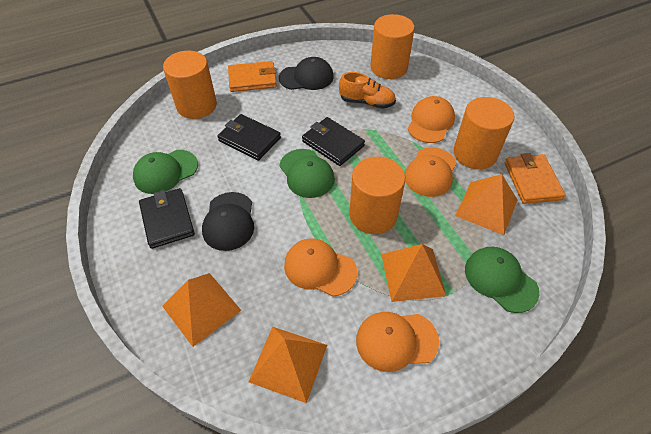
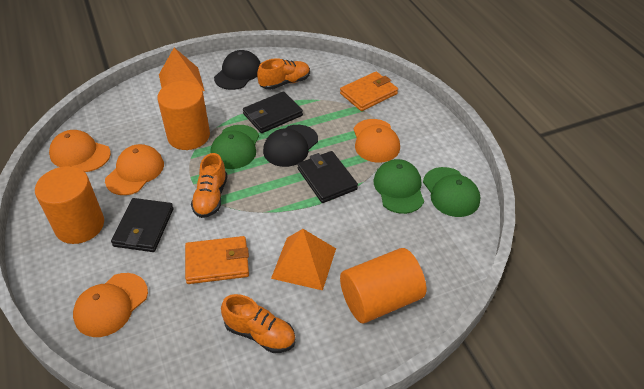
orange cylinder: [163,51,217,119] [349,156,405,234] [370,14,415,79] [453,97,514,169] = 4 -> [35,166,104,244] [157,81,210,150] [340,248,426,323] = 3
orange pyramid: [162,273,241,347] [249,327,327,403] [381,244,446,302] [455,174,517,235] = 4 -> [159,48,205,91] [271,229,336,291] = 2
orange shoe: [339,72,396,109] = 1 -> [191,153,227,218] [221,294,296,353] [257,58,310,90] = 3

